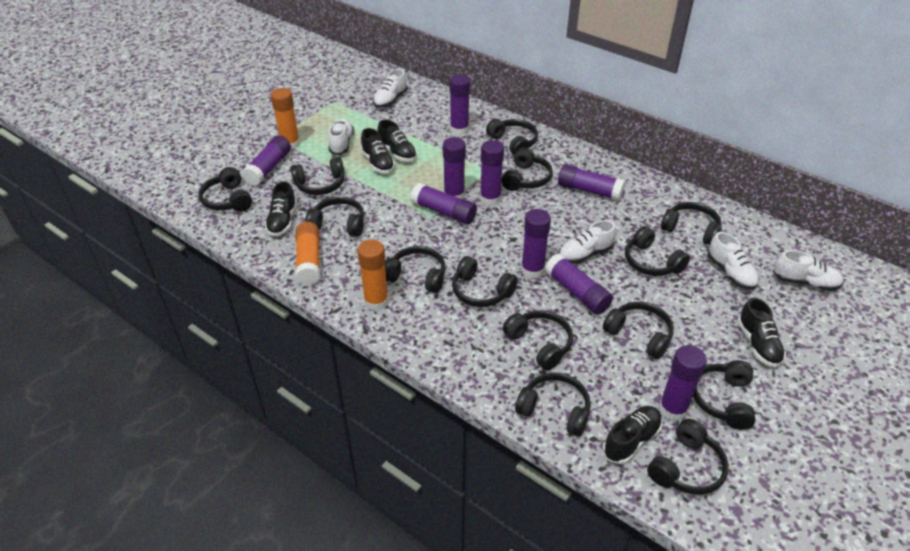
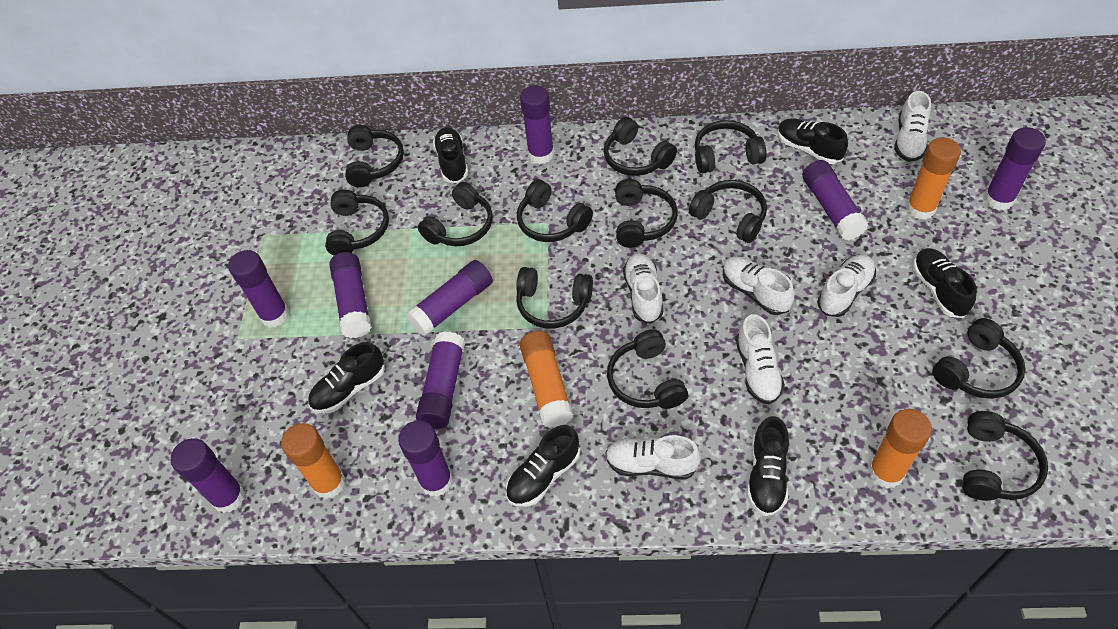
black headphones: [198,167,252,212] [291,157,344,195] [305,197,364,236] [385,246,446,293] [452,256,518,307] [486,119,538,155] [502,147,553,191] [503,310,573,370] [515,372,590,437] [603,302,674,359] [625,226,690,276] [647,419,729,495] [661,202,722,245] [693,360,756,430] = 14 -> [325,189,389,255] [345,125,404,187] [418,182,493,246] [516,267,593,329] [517,179,593,242] [604,117,677,176] [607,329,688,409] [615,179,678,248] [689,180,767,243] [695,120,767,174] [932,318,1025,399] [962,411,1048,501] = 12
black shoe: [265,181,297,236] [361,128,395,174] [378,120,417,162] [603,406,662,464] [737,298,786,367] = 5 -> [308,342,385,413] [433,127,468,183] [506,425,580,507] [747,416,789,516] [777,118,848,164] [912,248,977,318] = 6
orange glue stick: [271,88,300,150] [295,222,320,286] [357,239,389,311] = 3 -> [281,423,345,499] [520,331,573,428] [868,409,932,489] [906,137,961,220] = 4
white shoe: [328,119,354,155] [373,69,408,108] [559,220,616,264] [707,232,759,290] [773,250,844,291] = 5 -> [605,435,701,479] [623,253,663,324] [723,256,794,315] [736,314,785,404] [817,254,876,317] [894,91,931,162] = 6

